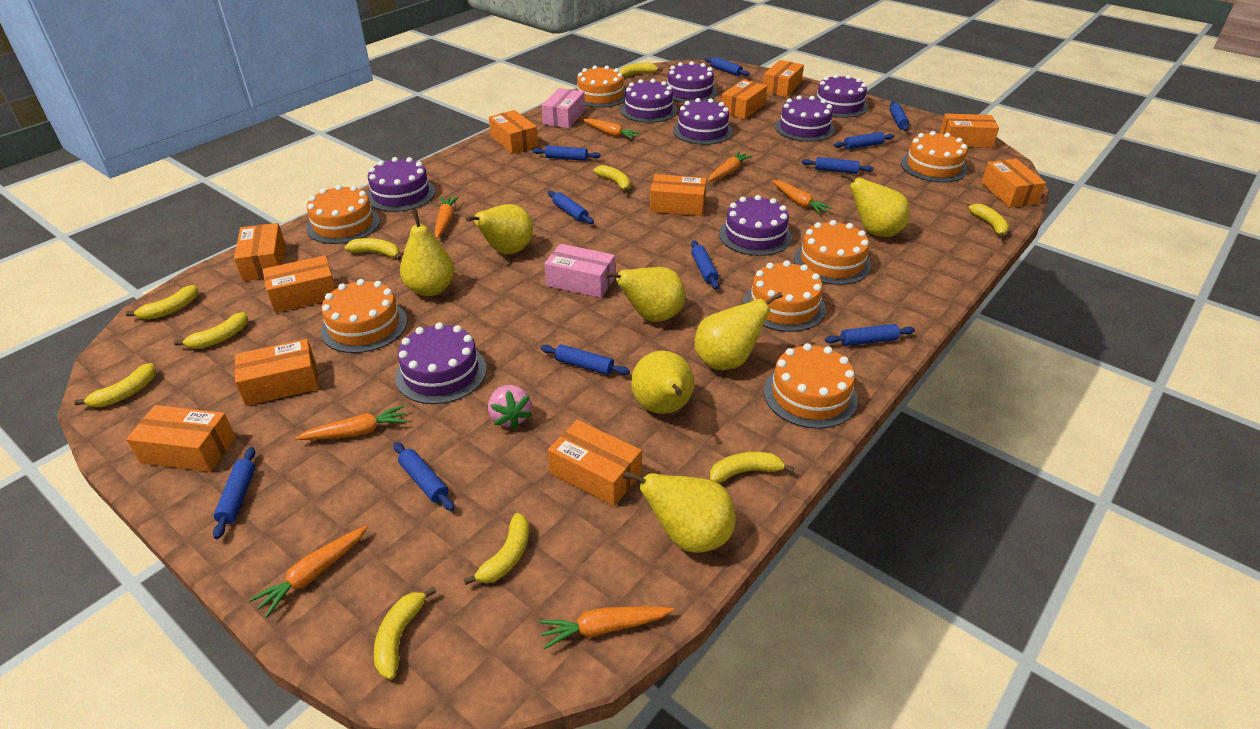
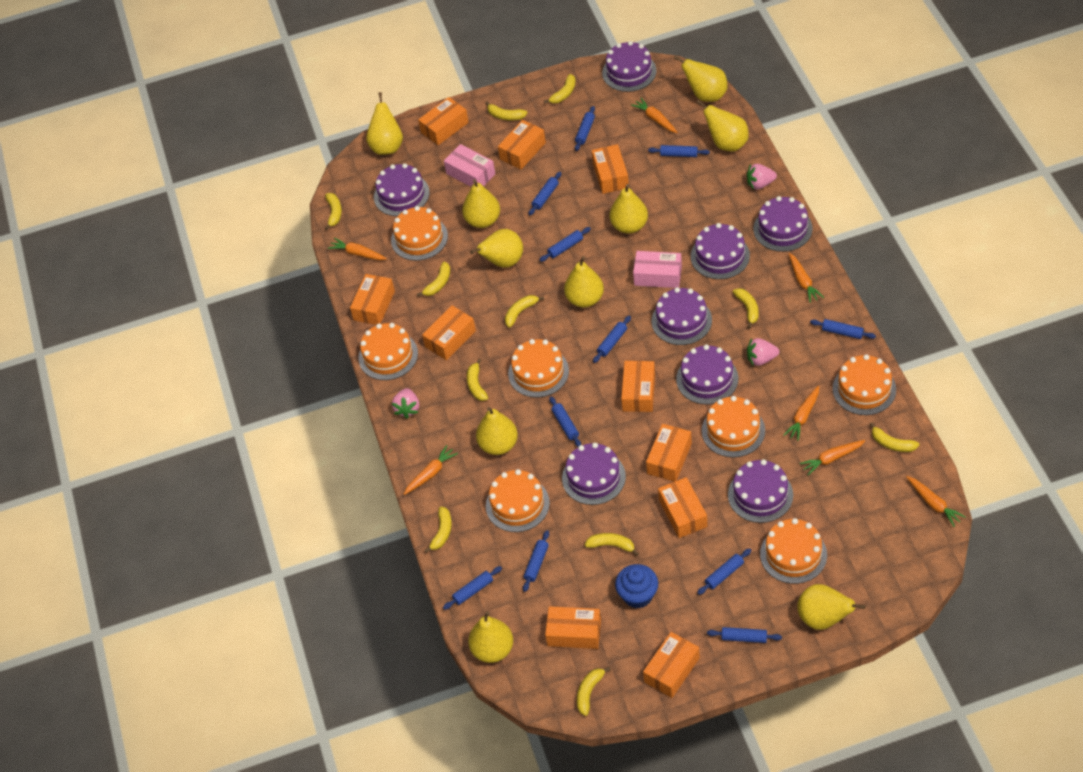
blue cupcake: none = 0 -> [615,564,658,609] = 1
orange box: [126,405,235,472] [234,223,286,281] [234,339,319,406] [263,255,336,313] [489,110,538,154] [548,420,642,506] [650,174,707,216] [722,80,767,120] [763,60,804,97] [940,113,999,148] [981,159,1046,208] = 11 -> [350,274,395,325] [418,97,469,145] [422,305,476,360] [498,120,546,169] [545,606,601,649] [592,144,629,194] [621,361,655,412] [643,632,700,698] [646,424,692,482] [658,477,708,538] = 10
pink strawberry: [488,385,532,429] = 1 -> [392,388,419,419] [747,164,777,190] [747,338,779,366] = 3
yellow banana: [74,363,157,407] [126,285,198,320] [174,312,248,349] [345,238,402,260] [374,587,436,680] [464,513,529,585] [594,165,631,193] [620,63,663,77] [710,452,794,483] [968,204,1009,239] = 10 -> [325,193,342,230] [417,262,450,296] [424,507,452,553] [467,359,488,401] [486,101,527,120] [505,295,544,328] [544,74,576,104] [577,667,611,716] [585,533,639,556] [733,288,759,329] [870,422,919,452] = 11
yellow pear: [400,210,455,296] [466,204,533,254] [605,267,685,322] [623,471,736,553] [631,351,694,414] [694,292,783,370] [841,173,910,237] = 7 -> [366,92,403,155] [462,179,500,228] [468,611,513,663] [470,229,523,268] [476,407,518,455] [564,256,604,308] [609,184,648,234] [674,56,728,102] [697,100,749,152] [797,584,866,630] = 10

